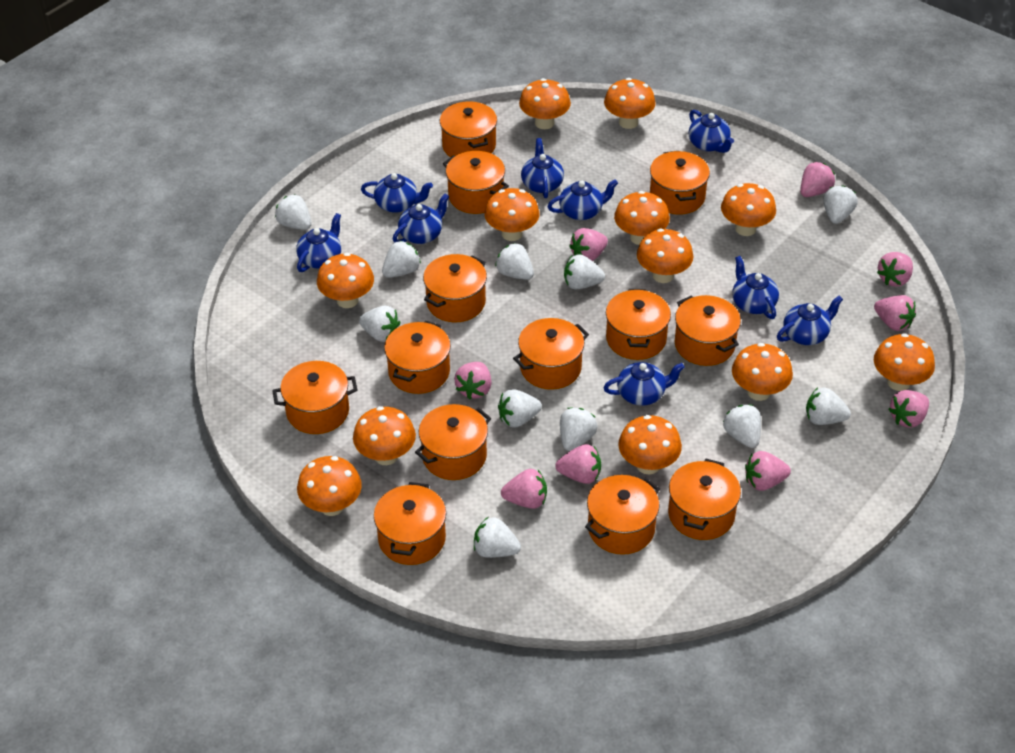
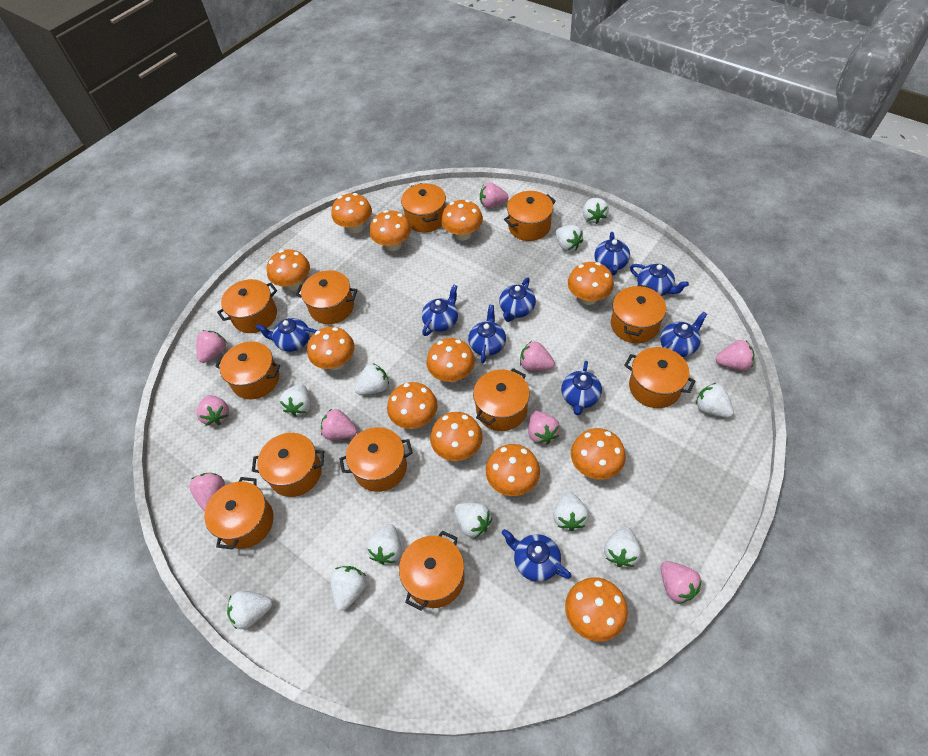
orange pot: [272,361,358,434] [374,482,446,565] [384,321,451,394] [415,404,491,480] [423,254,487,322] [440,101,497,157] [443,151,509,214] [513,318,589,390] [585,475,660,555] [606,289,671,360] [650,151,710,215] [668,459,741,540] [675,295,741,366] = 13 -> [204,477,274,550] [215,341,280,399] [217,279,277,333] [252,433,324,497] [296,270,357,324] [339,427,413,492] [399,531,465,610] [401,183,446,232] [473,368,530,431] [504,191,556,241] [611,284,666,343] [624,347,696,408] = 12

